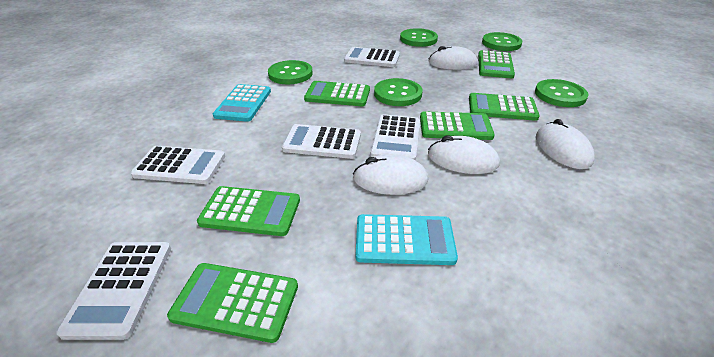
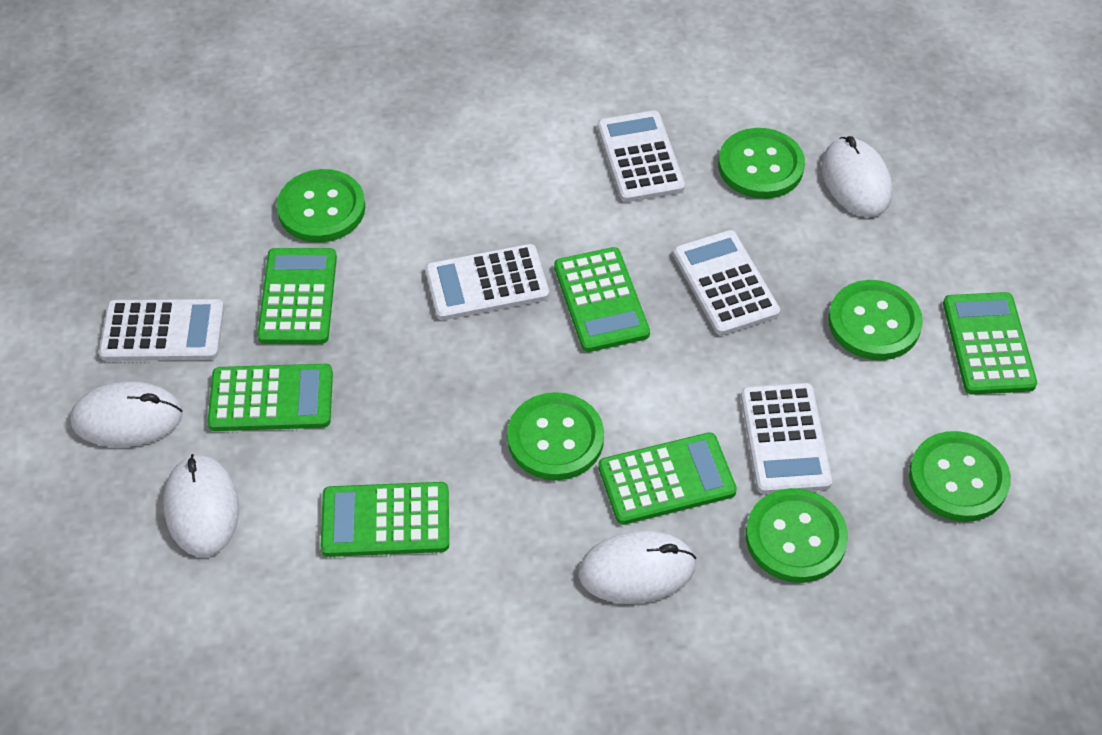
green button: [268,60,313,84] [374,78,423,106] [400,28,438,47] [482,32,523,51] [535,79,588,107] = 5 -> [277,169,366,243] [507,392,604,480] [718,128,805,199] [746,488,848,583] [828,280,923,360] [909,431,1011,522] = 6
turquoise calculator: [213,84,271,122] [356,214,458,265] = 2 -> none = 0

